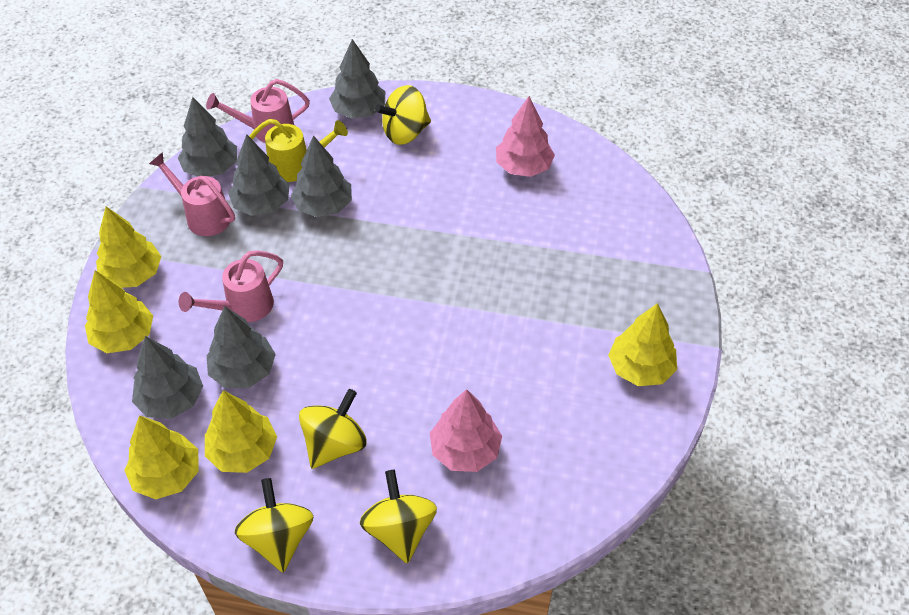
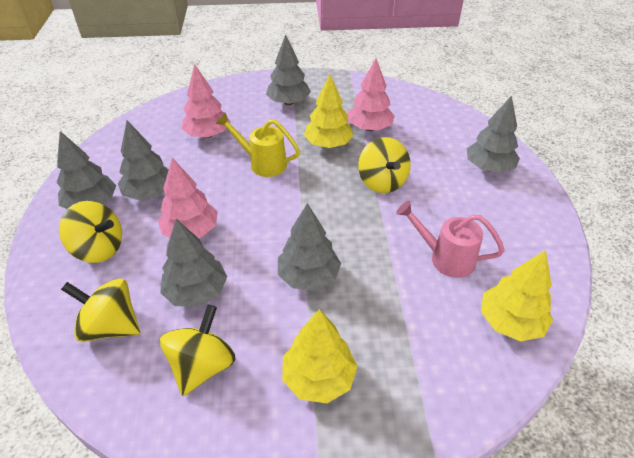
pink tree: [430,389,502,472] [496,96,555,177] = 2 -> [158,158,218,238] [181,65,230,138] [347,59,395,131] = 3
pink watering can: [149,152,235,236] [179,250,283,322] [206,79,310,143] = 3 -> [396,201,505,278] = 1
yellow tree: [85,270,153,353] [96,206,161,288] [124,415,199,499] [205,390,277,473] [608,303,677,386] = 5 -> [282,309,358,403] [304,74,354,148] [481,250,553,341] = 3

